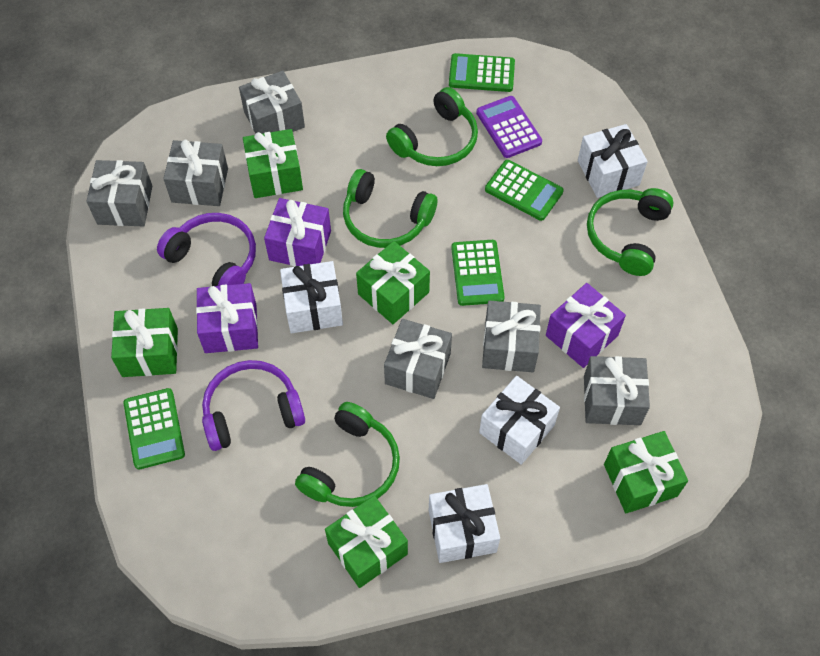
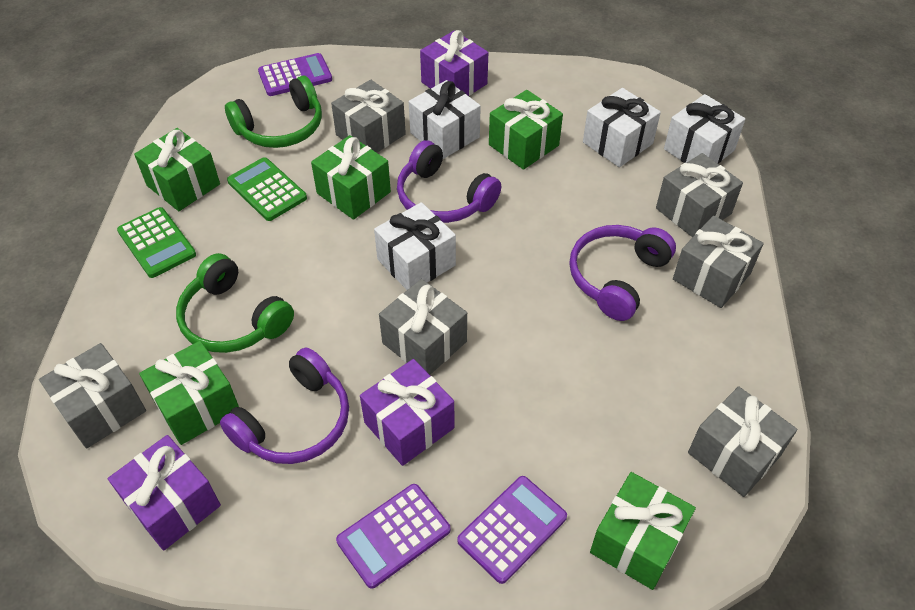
green calculator: [123,388,185,470] [449,53,515,92] [451,240,505,306] [485,160,564,221] = 4 -> [117,207,196,278] [227,157,307,221] = 2
green headphones: [295,402,400,507] [343,169,437,248] [386,87,478,166] [587,188,673,276] = 4 -> [176,253,294,353] [225,76,322,148] = 2
purple calculator: [476,96,542,158] = 1 -> [258,53,332,96] [336,484,450,589] [457,476,567,584] = 3
purple headphones: [157,213,256,286] [202,360,305,451] = 2 -> [220,347,349,464] [397,140,501,223] [569,225,676,321] = 3

